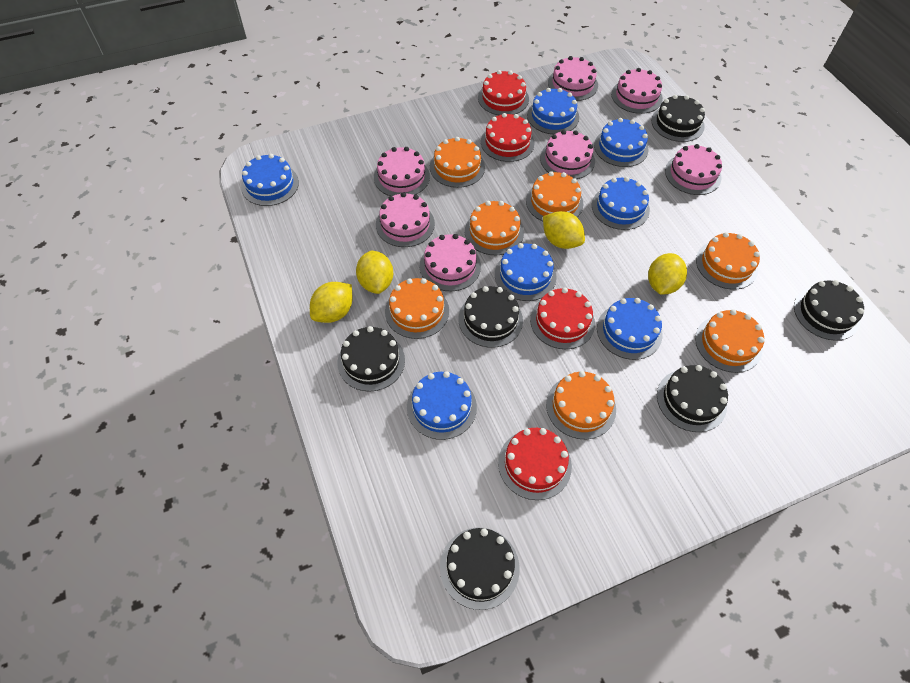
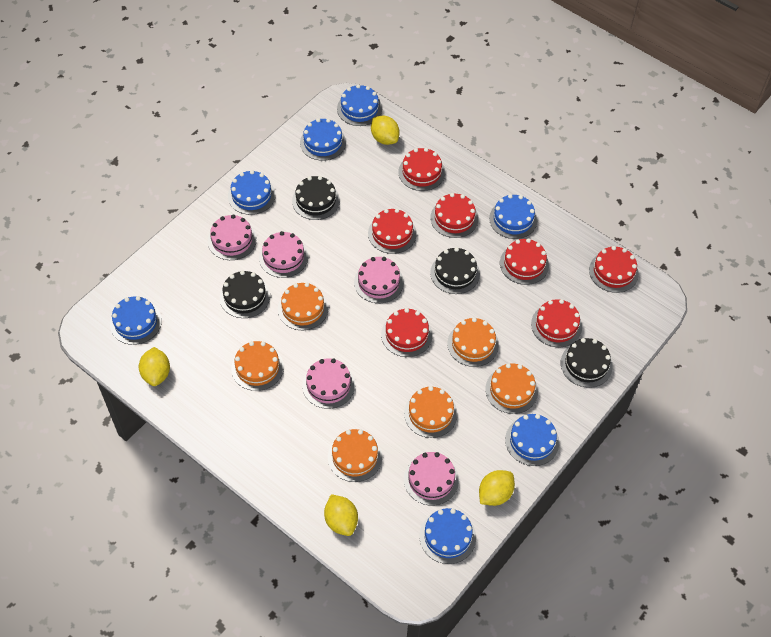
black cake: [337,326,405,392] [440,528,520,610] [459,286,523,348] [651,95,705,142] [657,365,728,432] [794,280,864,341] = 6 -> [220,271,270,318] [292,176,340,220] [430,247,480,294] [561,338,613,388] = 4
orange cake: [385,278,449,339] [430,137,485,188] [465,201,524,255] [526,171,583,221] [546,371,616,439] [695,309,764,373] [696,232,760,290] = 7 -> [231,341,284,391] [278,283,328,330] [328,429,382,482] [404,386,457,438] [447,318,499,367] [485,363,538,414] = 6
pink cake: [374,147,430,196] [376,192,435,247] [419,234,481,291] [540,130,595,179] [548,56,598,101] [611,68,663,114] [665,144,722,195] = 7 -> [208,214,257,260] [259,231,308,278] [302,358,355,409] [354,257,404,303] [404,452,459,506] = 5
red cake: [478,70,529,115] [481,113,535,162] [498,428,572,500] [530,288,595,349] = 4 -> [368,209,417,254] [381,308,432,357] [398,148,445,191] [430,193,478,238] [500,238,549,285] [531,299,582,347] [589,246,639,293] = 7

